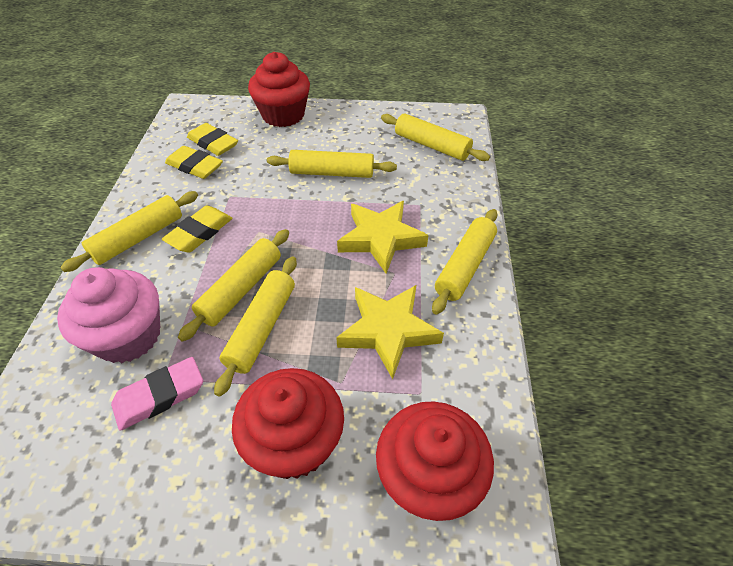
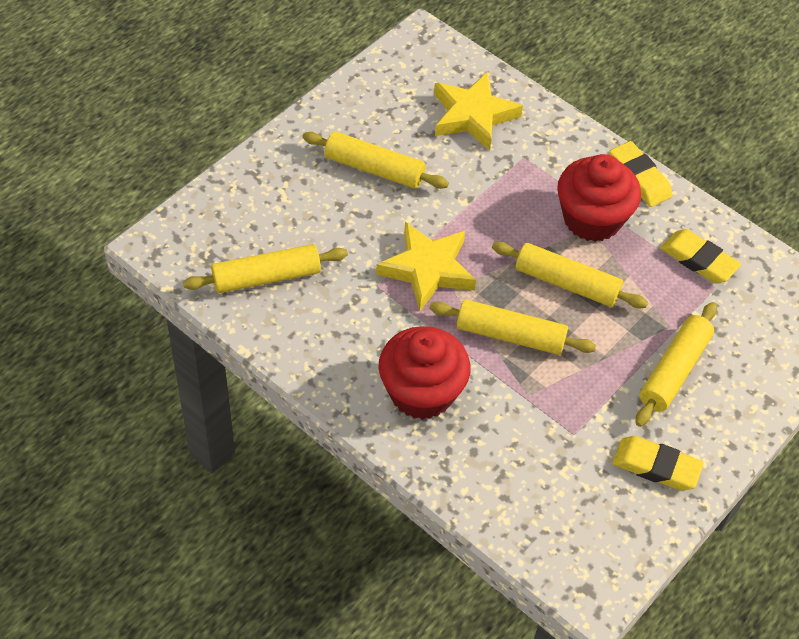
pink cupcake: [57,267,160,363] = 1 -> none = 0
pink eraser: [111,357,203,431] = 1 -> none = 0
red cupcake: [232,368,344,479] [248,52,310,127] [376,401,494,521] = 3 -> [378,326,471,420] [557,154,641,242] = 2
yellow rolling pin: [60,191,198,272] [178,229,289,342] [214,257,297,397] [267,150,397,178] [381,113,490,161] [432,209,498,315] = 6 -> [183,244,348,293] [302,131,449,189] [429,299,596,355] [492,242,648,308] [635,302,717,427] = 5

